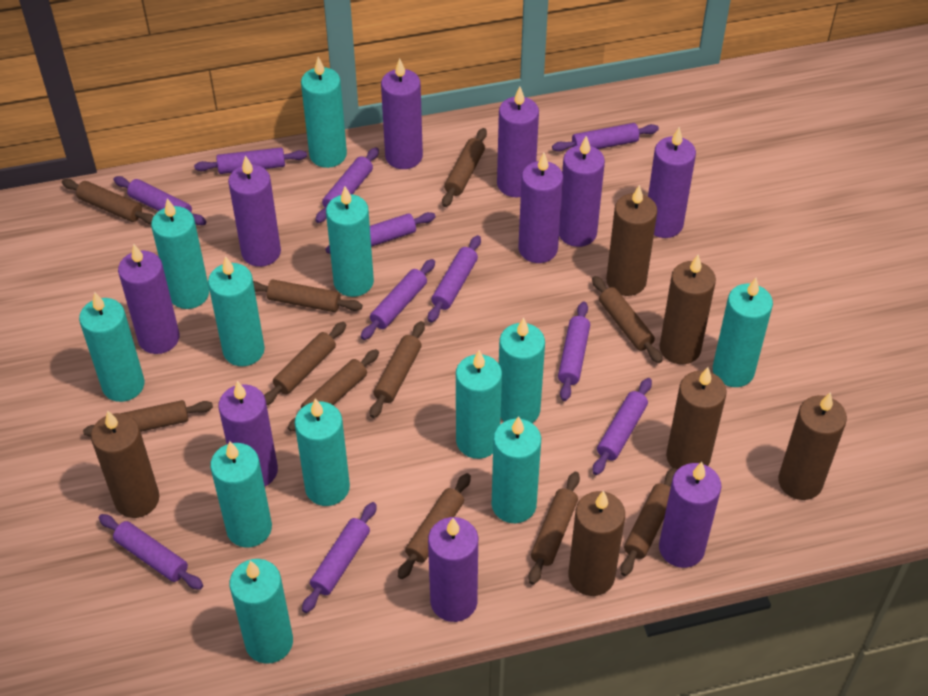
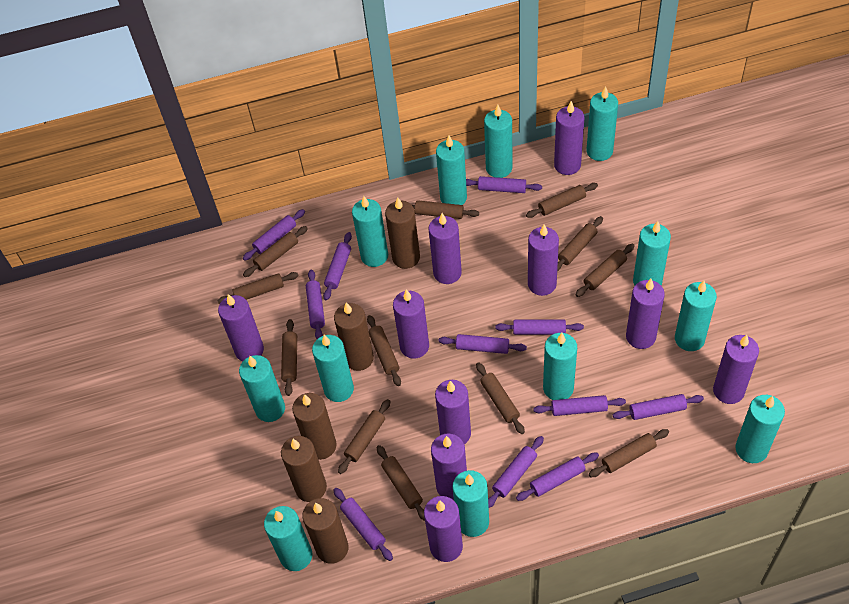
brown candle: [91,410,159,518] [568,491,625,596] [606,185,657,296] [659,255,716,364] [666,367,727,470] [778,392,847,500] = 6 -> [281,436,327,502] [292,393,336,460] [302,498,349,564] [334,302,374,371] [385,197,420,269] = 5
brown rolling pin: [62,179,154,224] [83,400,213,437] [253,280,363,312] [264,322,346,405] [288,349,379,431] [370,321,425,418] [398,473,471,579] [442,128,487,207] [528,472,580,585] [592,276,663,363] [620,468,677,576] = 11 -> [217,272,299,304] [243,226,308,277] [281,319,297,396] [338,399,390,474] [367,315,401,386] [377,445,425,521] [412,200,479,219] [476,362,525,434] [526,183,598,218] [557,216,603,272] [576,244,635,297] [589,429,669,477] = 12

